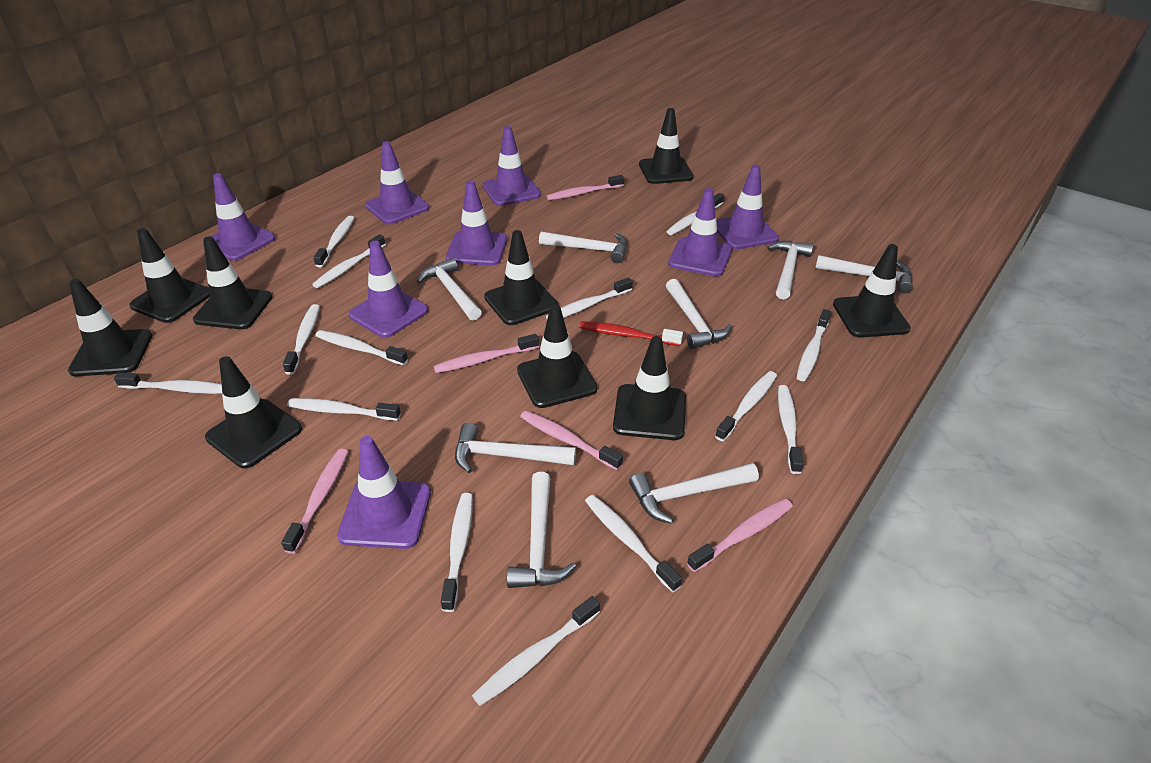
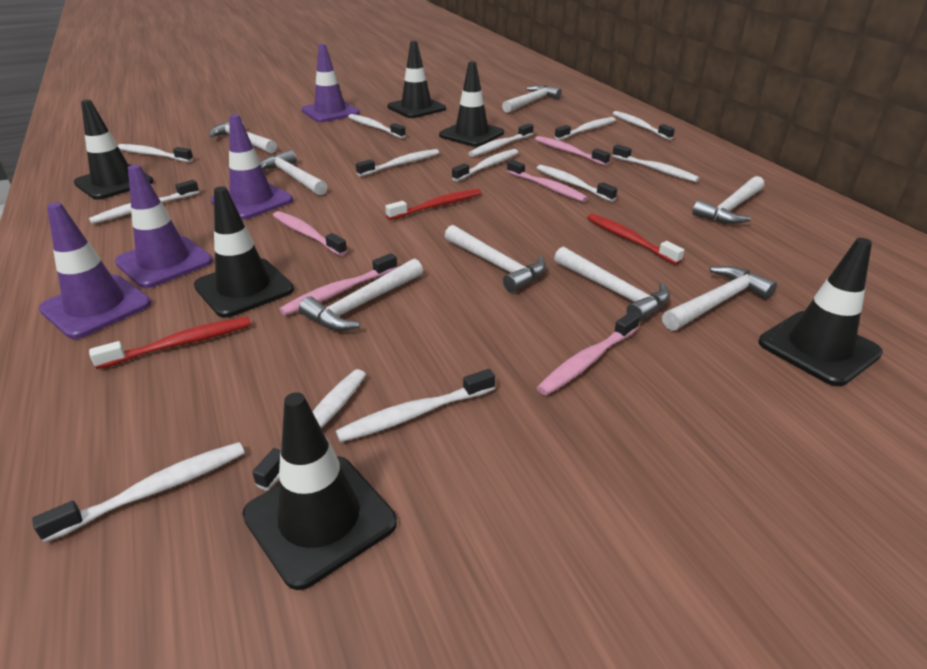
black traffic cone: [68,279,152,376] [129,228,210,323] [193,236,272,329] [205,356,302,468] [484,230,558,325] [517,304,597,408] [613,336,686,440] [639,108,694,184] [833,244,911,338] = 9 -> [73,100,154,200] [194,186,294,318] [242,392,397,590] [387,41,446,118] [439,61,504,147] [758,238,883,386] = 6
purple traffic cone: [203,173,276,261] [337,436,431,549] [349,241,428,338] [365,141,429,224] [446,180,507,266] [482,126,541,206] [668,188,732,277] [716,164,779,249] = 8 -> [39,202,151,339] [115,165,213,288] [211,114,293,220] [301,44,360,122] = 4
red toothbrush: [579,321,683,346] = 1 -> [89,317,251,369] [385,189,481,220] [587,214,684,265] = 3
white toothbrush: [114,372,222,394] [283,304,320,375] [287,398,401,421] [312,234,386,288] [313,216,354,268] [315,330,408,365] [441,493,473,612] [472,596,600,706] [546,278,633,319] [585,495,682,592] [666,193,724,235] [715,371,777,441] [778,385,803,474] [797,309,831,381] = 14 -> [32,442,245,543] [89,180,199,224] [118,144,193,162] [252,369,366,491] [336,369,495,442] [348,114,406,138] [356,149,439,177] [452,149,519,181] [468,123,533,157] [537,165,617,202] [555,117,616,140] [612,111,675,140] [612,145,700,182] = 13

